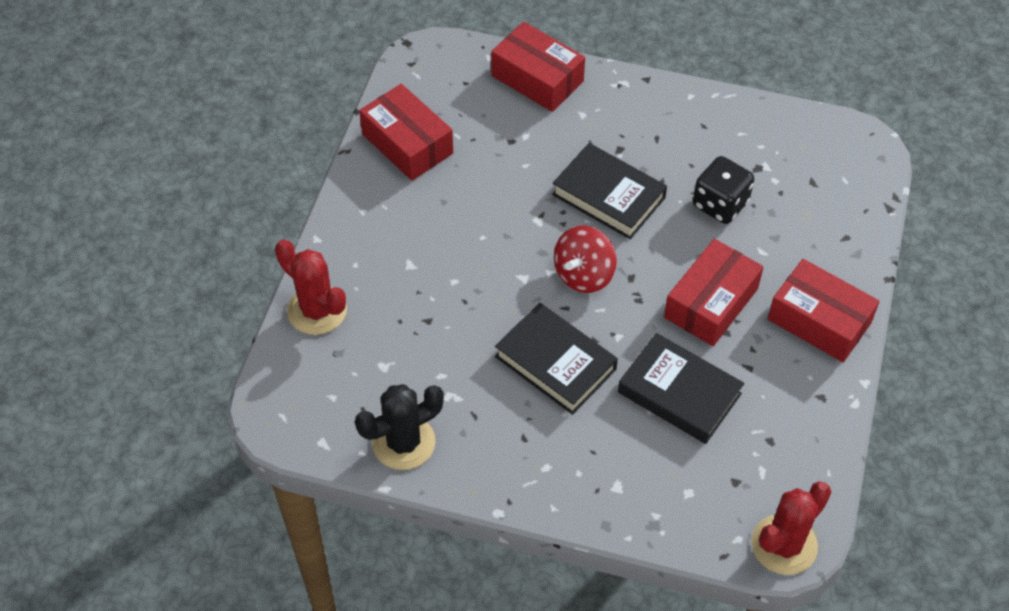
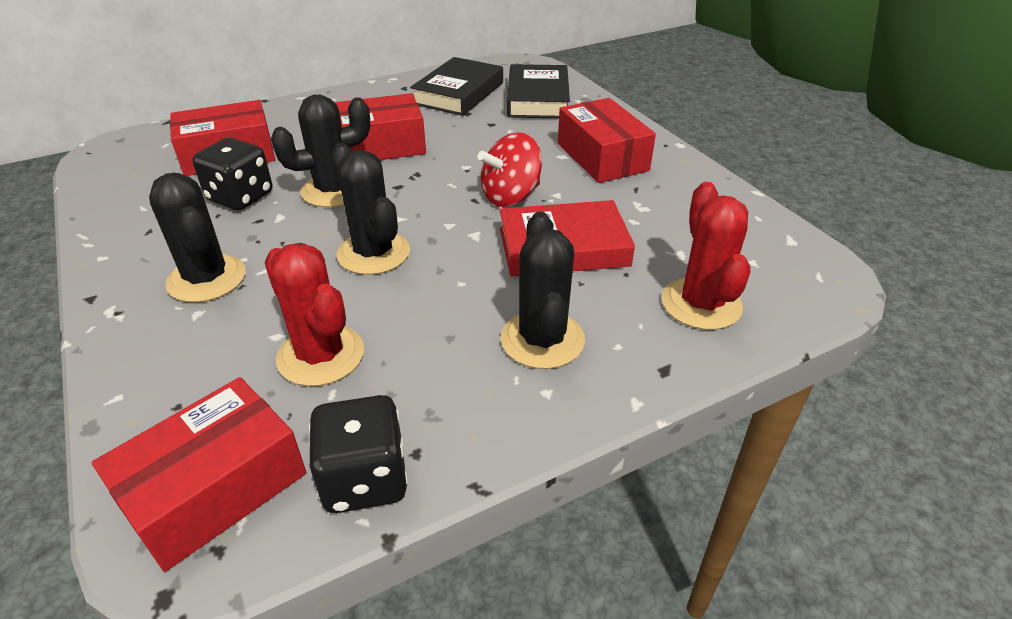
black book: [495,303,618,415] [552,143,667,239] [618,333,744,444] = 3 -> [410,57,503,116] [507,64,570,118] = 2
black cactus: [355,384,444,470] = 1 -> [149,173,246,302] [271,94,370,207] [331,143,410,275] [501,212,585,369] = 4
black dice: [693,156,754,224] = 1 -> [192,138,272,210] [309,395,408,513] = 2
red book: none = 0 -> [500,200,635,277] = 1

